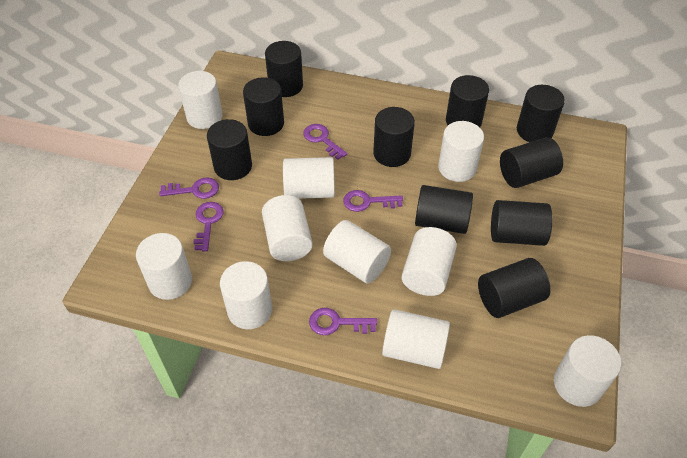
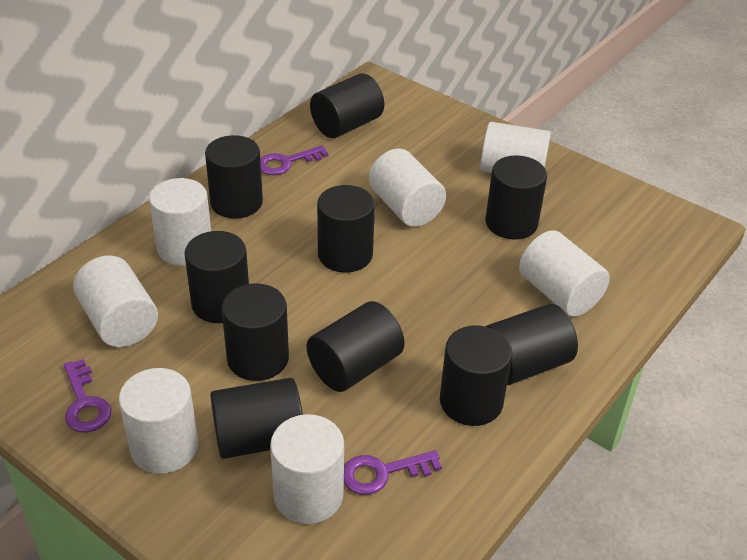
purple key: [159,177,219,199] [194,202,224,251] [303,124,347,160] [309,308,377,335] [343,190,403,212] = 5 -> [64,359,111,433] [260,145,329,175] [344,450,442,495] = 3
white cylinder: [136,233,192,300] [178,71,223,129] [220,261,272,329] [262,195,313,261] [283,157,335,199] [323,220,391,284] [382,309,450,369] [401,227,457,296] [438,121,484,182] [554,335,621,407] = 10 -> [73,256,158,347] [119,368,198,474] [149,178,211,266] [270,414,344,524] [369,148,446,227] [480,122,551,173] [519,230,610,317] = 7

